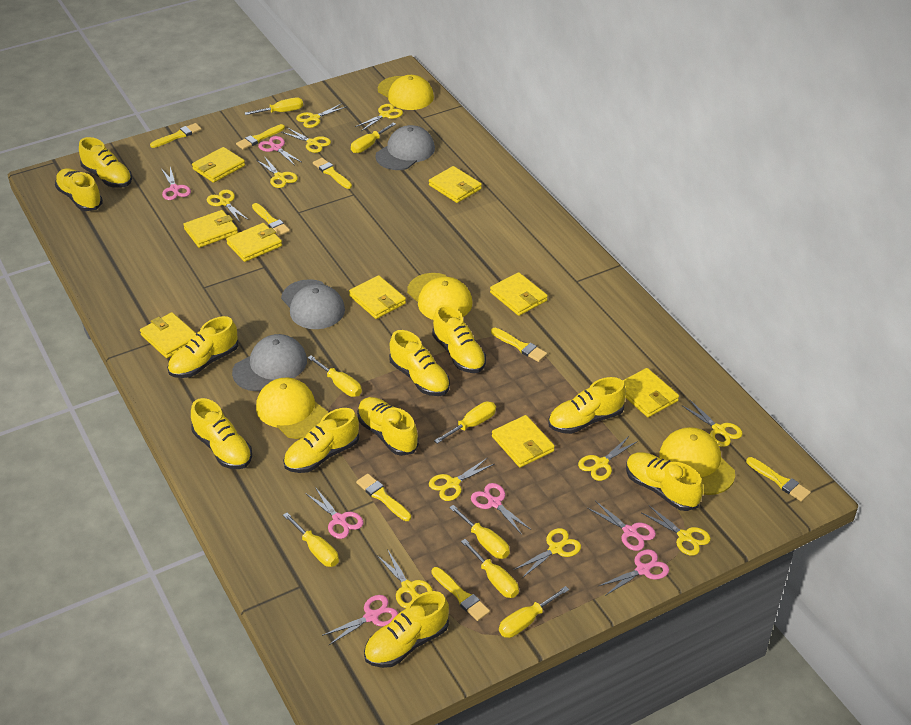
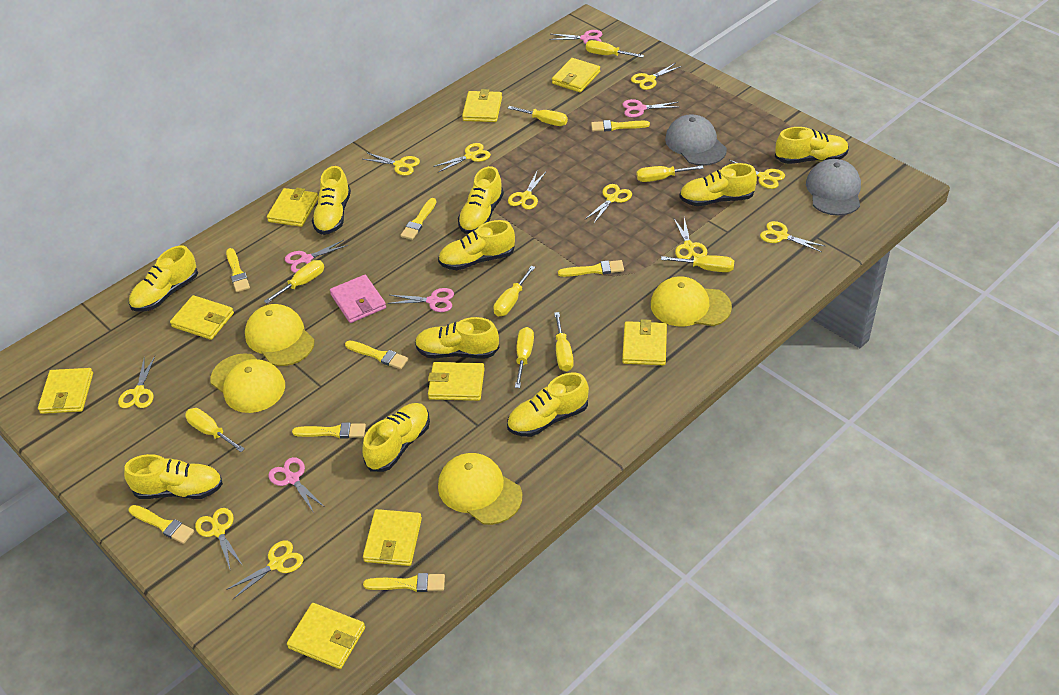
grey cap: [232,334,307,391] [281,279,345,329] [375,125,435,170] = 3 -> [665,114,727,166] [806,159,861,216] = 2
pink scissors: [161,167,191,200] [258,136,301,164] [305,487,364,539] [322,595,398,645] [471,483,532,535] [588,501,656,551] [599,549,669,596] = 7 -> [268,457,325,513] [285,240,348,273] [388,288,454,312] [549,30,603,44] [622,99,678,117] = 5
pink wallet: none = 0 -> [330,275,386,323] = 1
yellow screwdriver: [245,97,303,115] [283,513,339,567] [307,355,362,397] [351,122,396,153] [434,401,496,444] [449,505,510,559] [461,539,519,598] [499,586,569,638] = 8 -> [185,408,245,452] [264,260,324,303] [494,266,535,317] [508,106,568,126] [515,327,534,388] [554,312,574,371] [586,40,644,58] [637,165,704,182] [661,255,734,272] = 9
yellow shoe: [55,168,103,211] [79,137,132,188] [167,316,238,378] [191,398,252,469] [283,408,359,473] [357,397,419,456] [364,591,449,668] [389,330,450,396] [432,305,486,373] [548,377,626,434] [626,452,703,511] = 11 -> [124,454,223,499] [129,246,198,312] [312,166,351,235] [362,403,430,472] [415,317,499,358] [438,220,515,270] [458,166,504,234] [507,373,589,437] [679,163,757,206] [775,127,849,164] = 10

